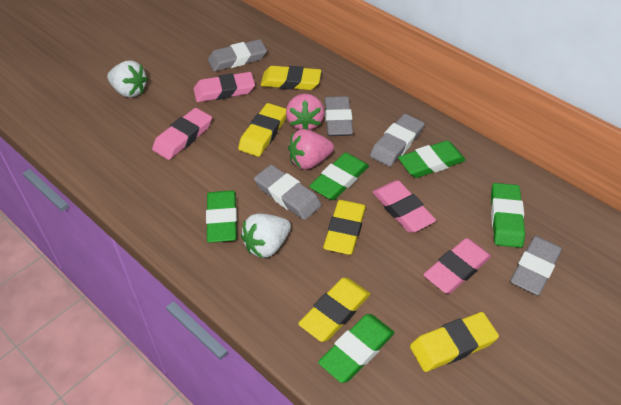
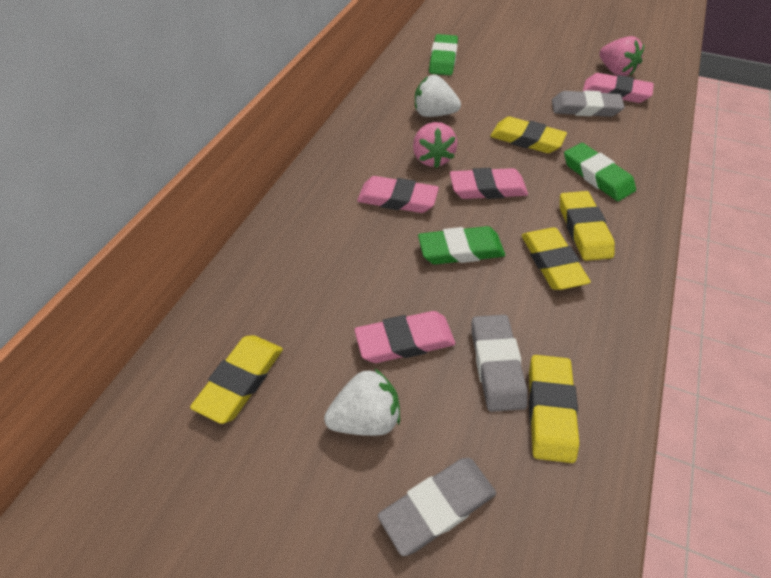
green eraser: [206,190,237,243] [309,153,369,200] [318,314,395,383] [398,140,466,178] [491,183,525,248] = 5 -> [418,226,505,265] [429,34,458,75] [564,143,636,201] = 3
grey eraser: [208,39,267,72] [254,165,321,220] [324,96,353,136] [370,114,425,167] [510,236,562,296] = 5 -> [378,458,496,556] [472,315,528,412] [552,90,625,117] = 3

